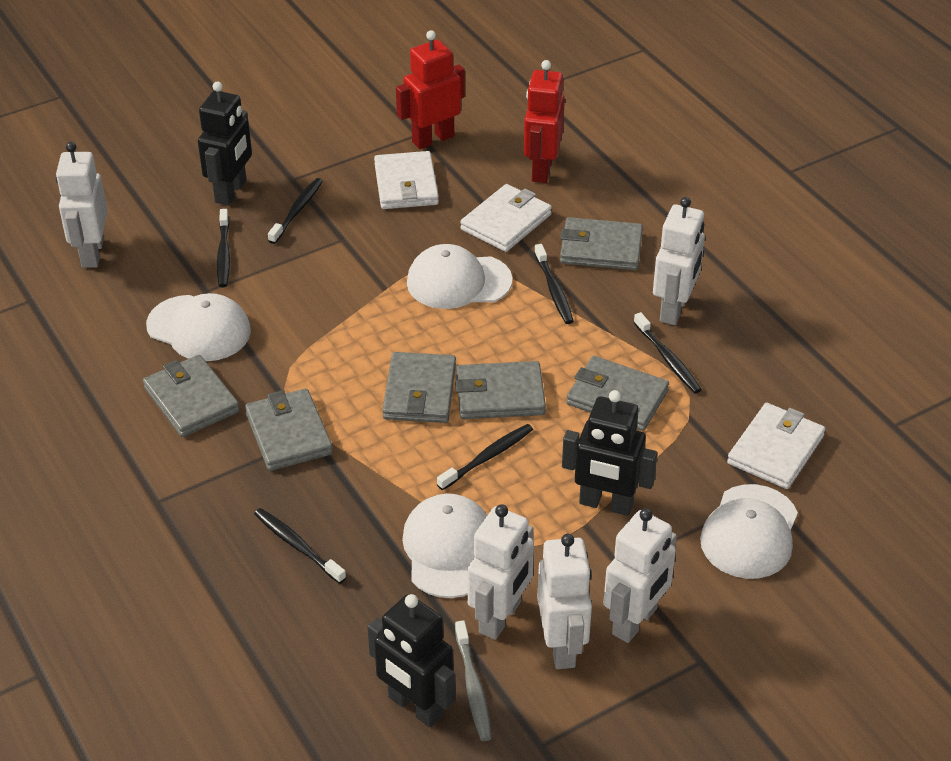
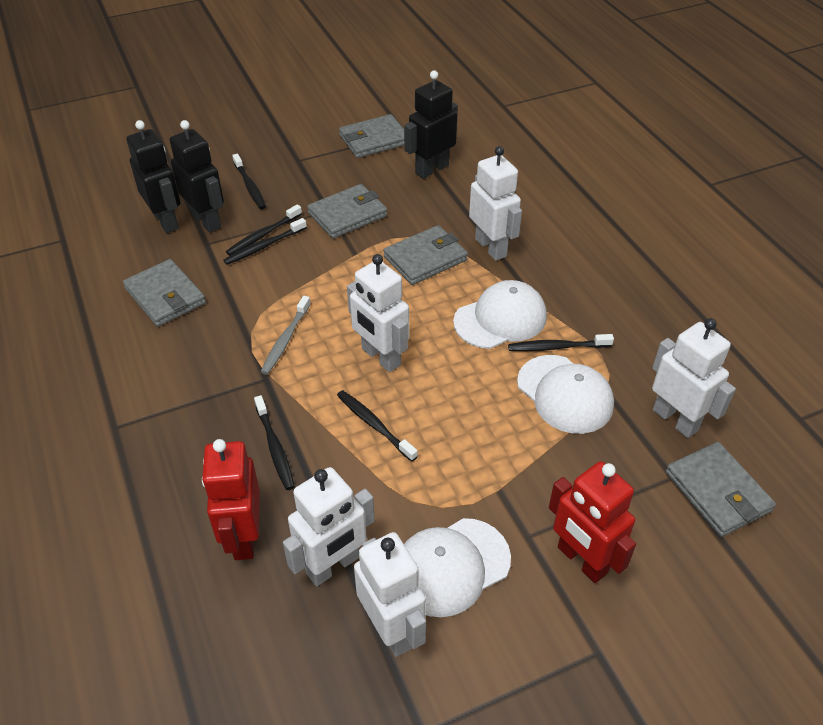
grey wallet: [143,355,240,437] [245,389,333,471] [382,352,456,423] [455,361,546,419] [560,217,643,270] [567,356,669,431] = 6 -> [123,259,206,327] [307,184,387,238] [339,114,404,158] [383,225,468,285] [666,442,776,537] = 5
white cap: [146,293,251,361] [402,494,487,598] [407,244,512,309] [700,484,798,579] = 4 -> [404,518,511,617] [453,280,547,349] [517,355,614,434] = 3
white wallet: [374,151,439,209] [460,184,552,252] [727,403,825,489] = 3 -> none = 0

